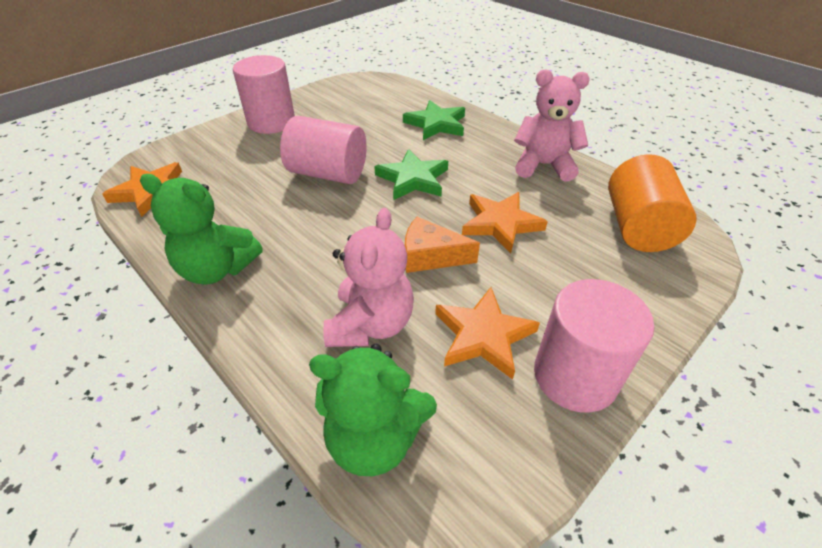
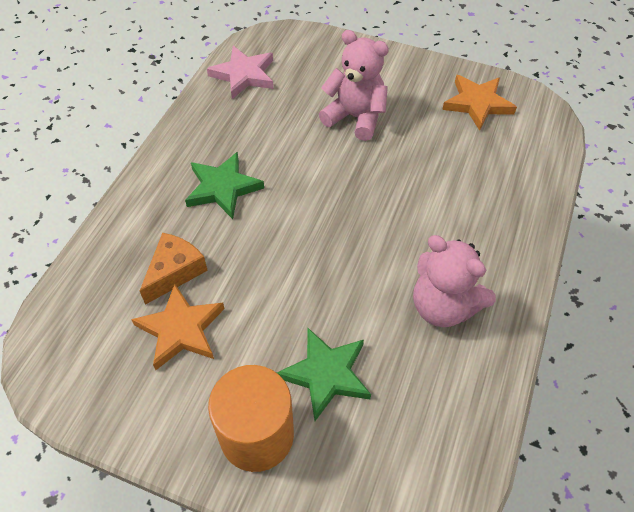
green teddy bear: [140,174,263,285] [309,344,437,476] = 2 -> none = 0
orange star: [102,162,182,217] [435,287,540,380] [462,192,548,254] = 3 -> [131,283,225,370] [442,75,517,131] = 2
pink cylinder: [233,55,295,134] [280,116,367,184] [534,279,654,413] = 3 -> none = 0
pink star: none = 0 -> [207,46,273,99] = 1

